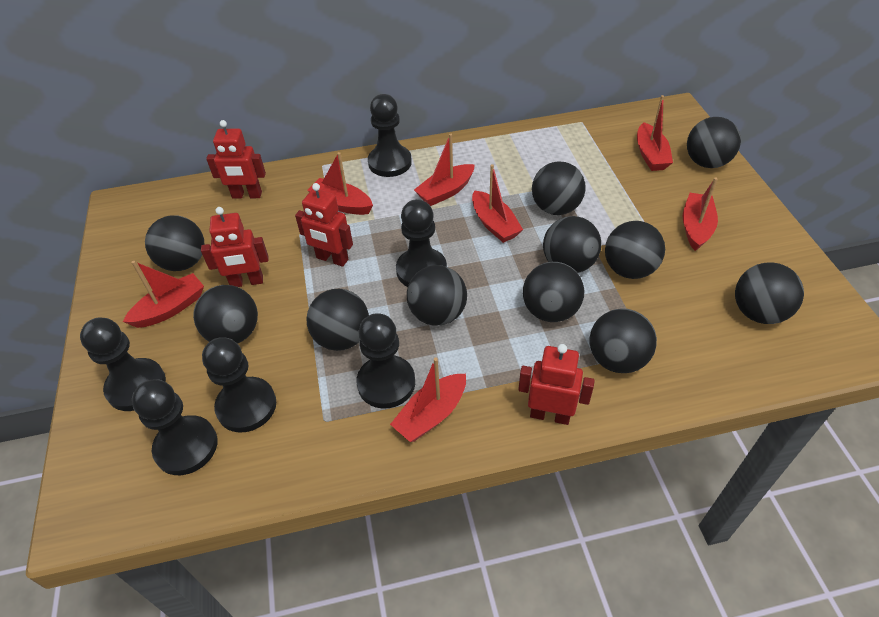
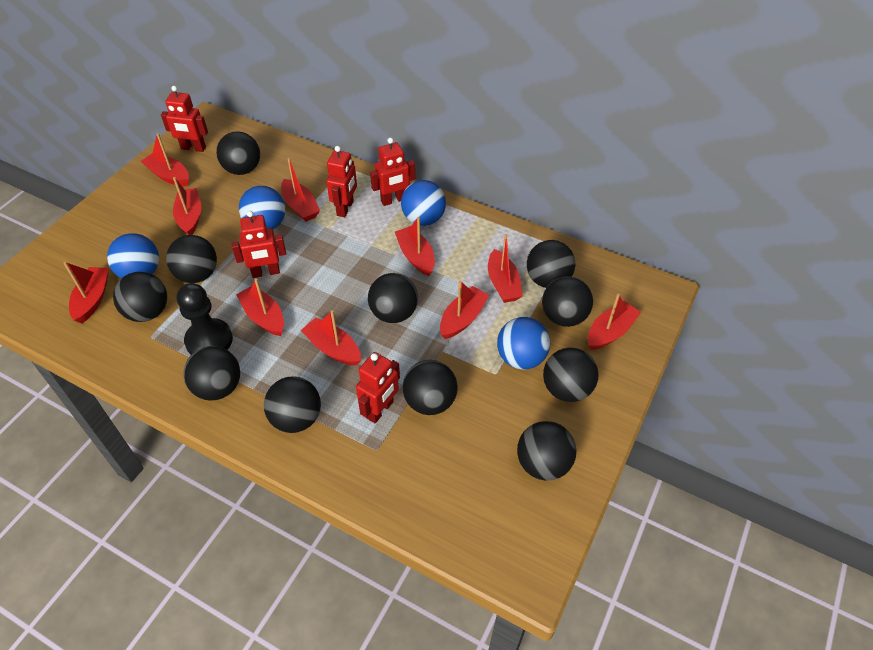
black pawn: [80,318,166,411] [132,379,218,475] [202,337,276,433] [357,313,415,409] [368,94,412,177] [396,199,447,287] = 6 -> [177,283,233,355] = 1
blue ball: none = 0 -> [107,233,159,278] [239,186,285,230] [401,180,446,226] [497,317,550,370] = 4
red boat: [123,261,204,328] [308,152,373,215] [390,358,466,442] [414,134,475,206] [472,164,523,243] [637,95,673,171] [682,177,718,251] = 7 -> [64,262,109,323] [141,133,189,186] [173,177,201,235] [236,278,284,336] [281,158,320,222] [301,310,361,365] [395,217,435,276] [440,281,489,339] [488,234,523,303] [588,294,641,350] = 10
red robot: [201,207,268,287] [206,120,266,199] [295,183,353,267] [518,344,595,425] = 4 -> [161,86,208,152] [231,211,286,278] [326,146,357,217] [356,352,400,424] [370,137,415,206] = 5

